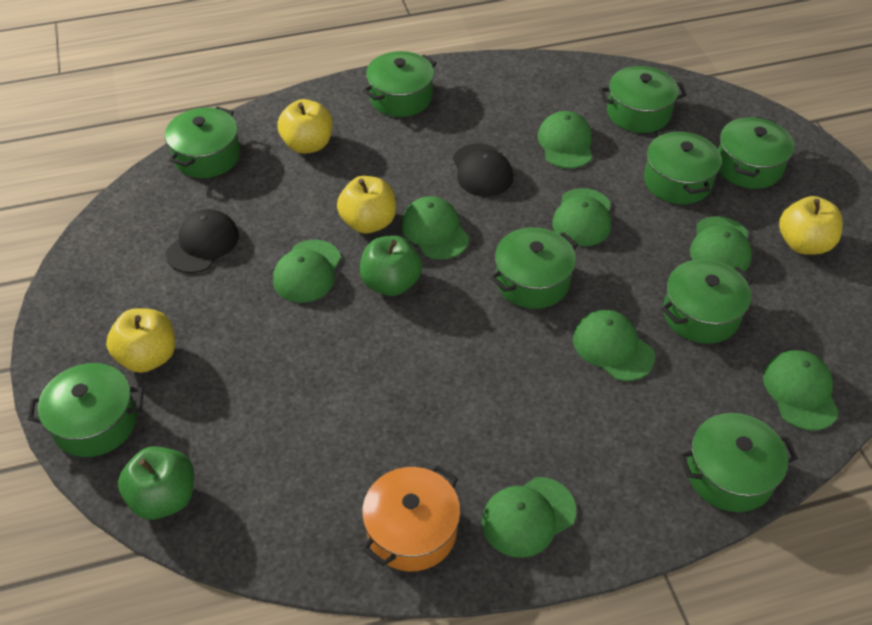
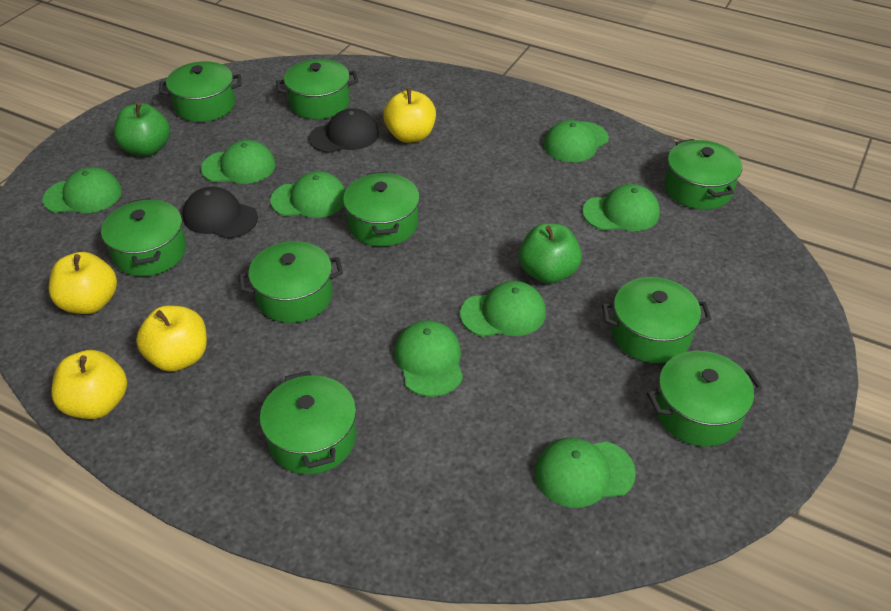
orange pot: [362,465,461,571] = 1 -> none = 0

